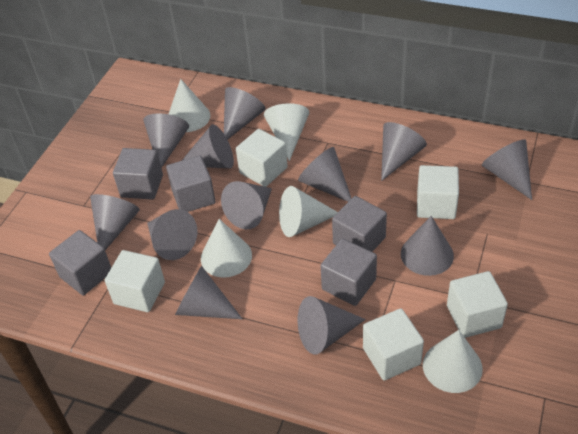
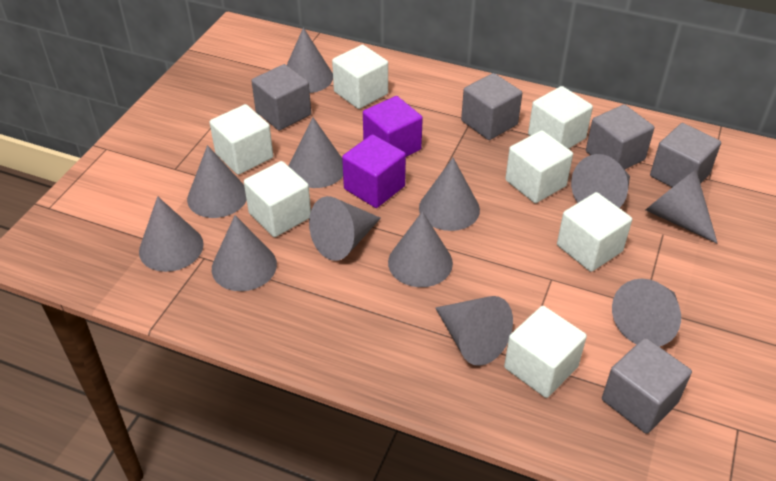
purple cube: none = 0 -> [342,134,406,208] [363,96,423,157] = 2
white cone: [169,79,210,132] [201,219,252,278] [264,103,309,161] [279,186,338,237] [423,330,483,393] = 5 -> none = 0
white cube: [105,250,165,312] [236,129,288,187] [363,308,424,381] [417,165,459,219] [447,271,508,338] = 5 -> [209,104,273,175] [244,161,311,237] [332,45,388,109] [504,306,587,398] [505,130,573,203] [528,86,593,149] [557,192,632,272] = 7

